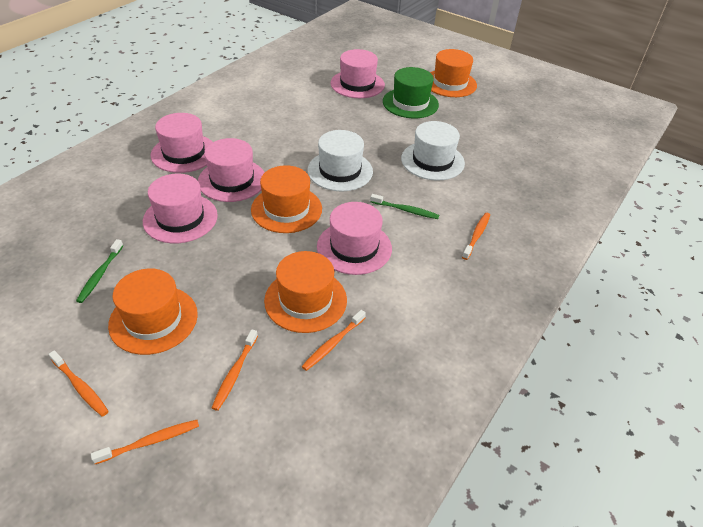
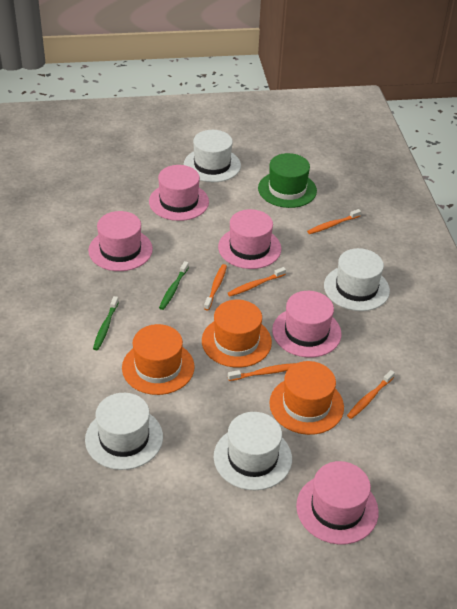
orange hat: [108,268,198,355] [251,165,322,233] [264,251,347,333] [430,49,477,97] = 4 -> [122,324,194,395] [202,300,272,368] [269,361,344,435] = 3
white hat: [307,130,373,191] [401,121,465,181] = 2 -> [85,393,163,470] [184,130,241,182] [214,412,292,490] [324,248,390,311] = 4

